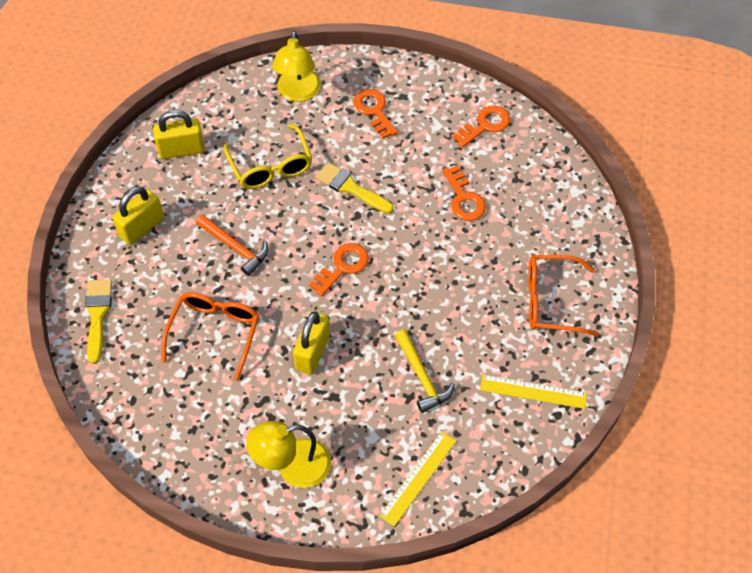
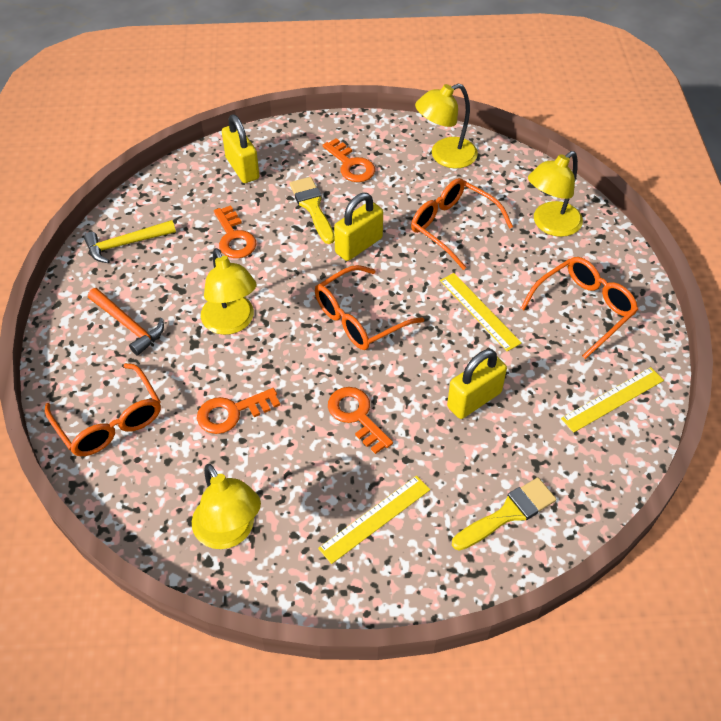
orange glasses: [162,292,259,381] [528,255,599,336] = 2 -> [45,363,161,456] [315,265,424,350] [411,178,513,270] [520,257,638,359] = 4
yellow glasses: [224,124,312,189] = 1 -> none = 0
yellow lamp: [246,421,331,488] [272,31,321,102] = 2 -> [192,464,261,549] [201,248,257,335] [415,84,478,168] [528,151,583,237] = 4
yellow ruler: [379,431,456,527] [480,375,587,409] = 2 -> [318,475,430,564] [440,273,522,352] [561,367,664,433] = 3

